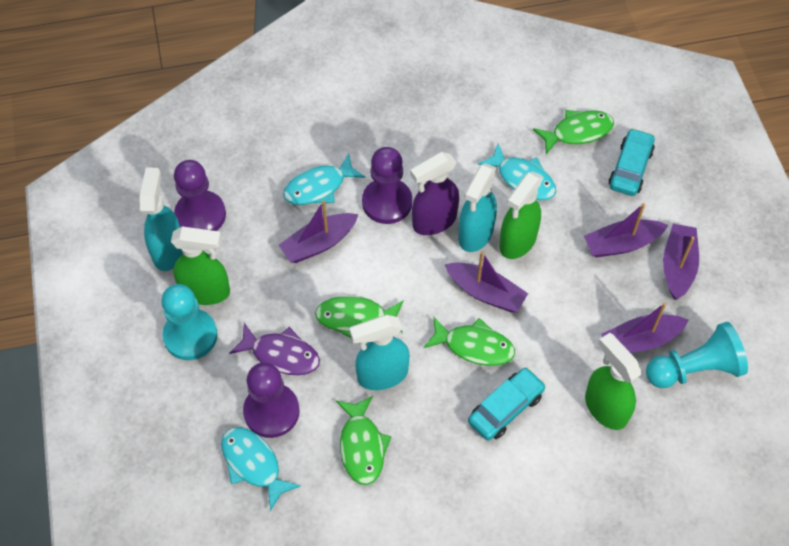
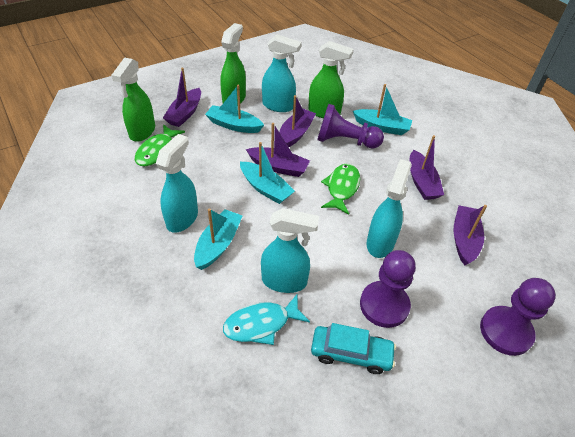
green fish: [315,296,404,339] [336,396,392,485] [423,317,515,366] [533,110,614,154] = 4 -> [135,124,185,166] [321,164,360,215] = 2
purple fish: [229,323,320,375] = 1 -> none = 0
purple spray bottle: [410,152,459,235] = 1 -> none = 0
turquoise boat: none = 0 -> [194,208,242,270] [205,85,264,133] [240,142,295,204] [353,84,412,135] = 4
turquoise car: [468,367,546,441] [608,128,655,196] = 2 -> [311,323,396,374] = 1
turquoise fish: [221,427,301,511] [283,154,365,205] [478,143,556,200] = 3 -> [223,293,310,345] = 1
turquoise pawn: [161,284,218,360] [646,322,748,388] = 2 -> none = 0
turquoise spray bottle: [140,167,183,271] [349,315,410,390] [458,163,497,252] = 3 -> [156,134,198,233] [261,208,319,293] [262,34,301,112] [367,159,412,258] = 4

